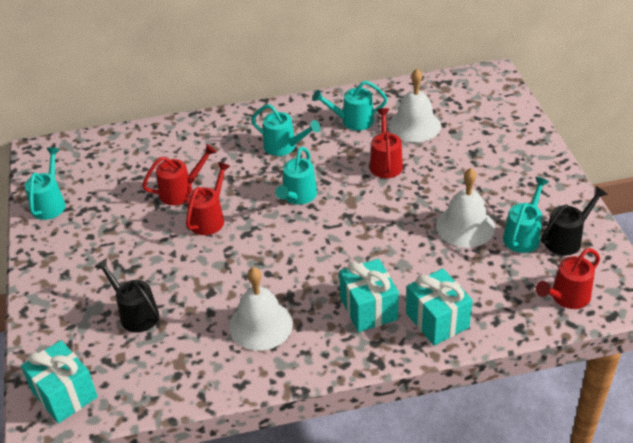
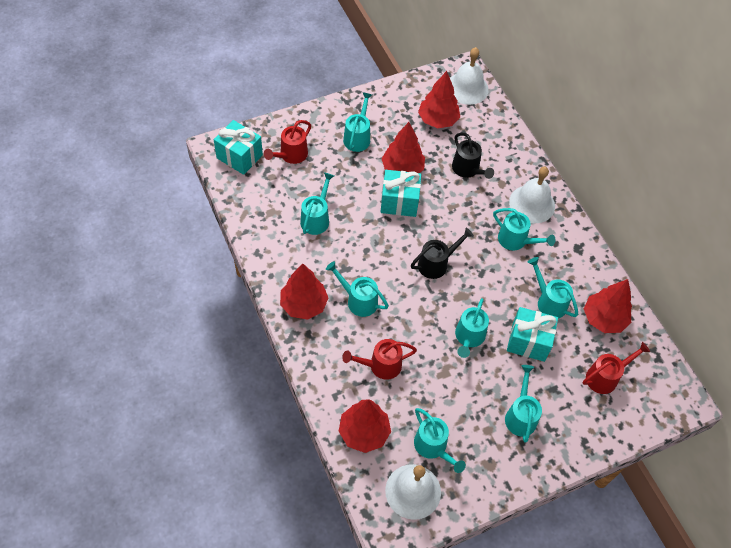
red tree: none = 0 -> [280,263,328,320] [338,399,391,453] [382,122,425,173] [418,71,460,128] [584,279,632,333] = 5
red watering can: [142,144,217,205] [186,162,230,235] [370,108,403,178] [536,248,600,309] = 4 -> [264,120,311,164] [342,339,417,380] [583,342,650,394] = 3
turquoise watering can: [25,147,65,220] [251,104,320,156] [275,147,317,205] [312,81,388,131] [503,177,549,253] = 5 -> [300,172,334,235] [326,261,389,317] [343,92,372,152] [414,408,466,473] [455,298,489,358] [493,208,555,251] [505,365,542,443] [528,257,578,318] = 8

